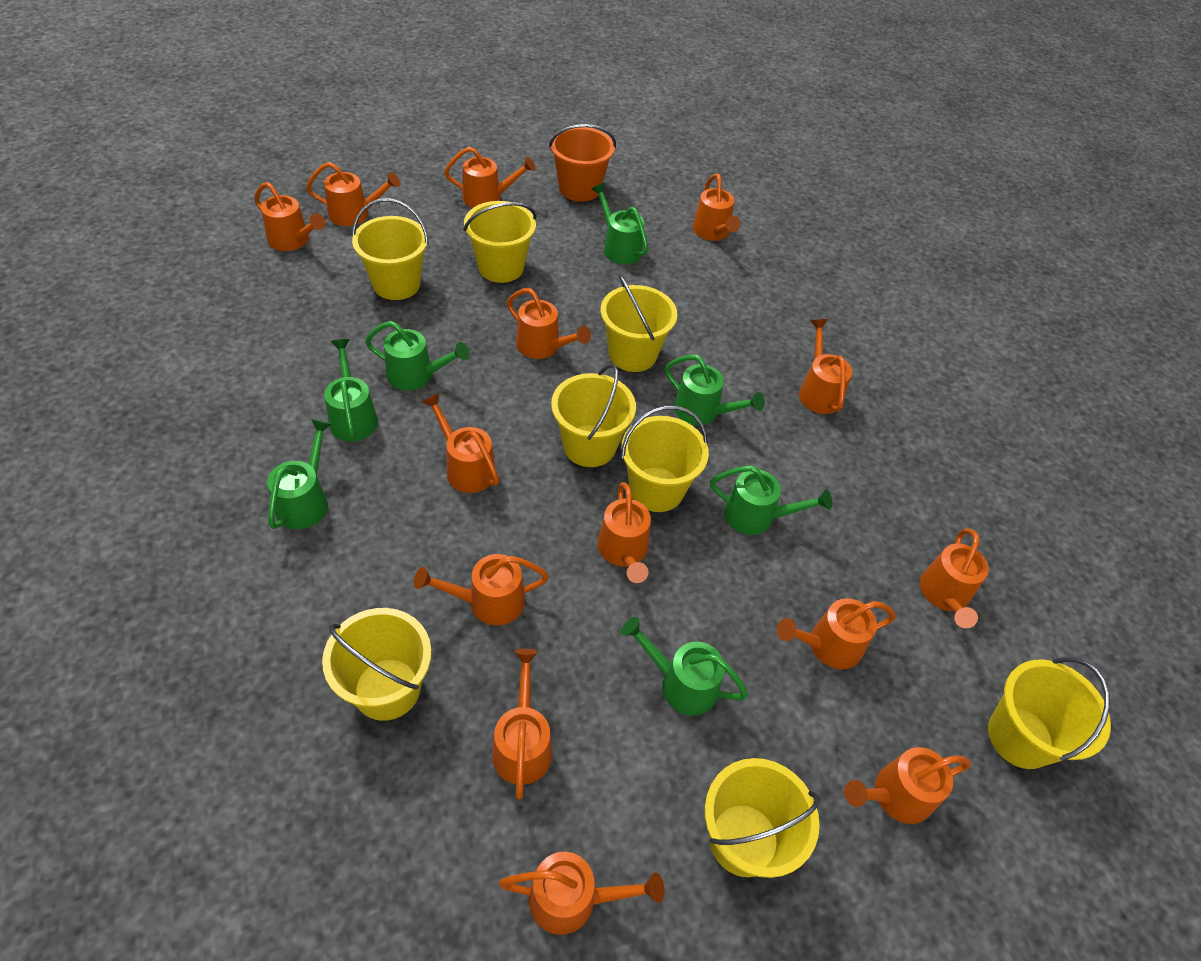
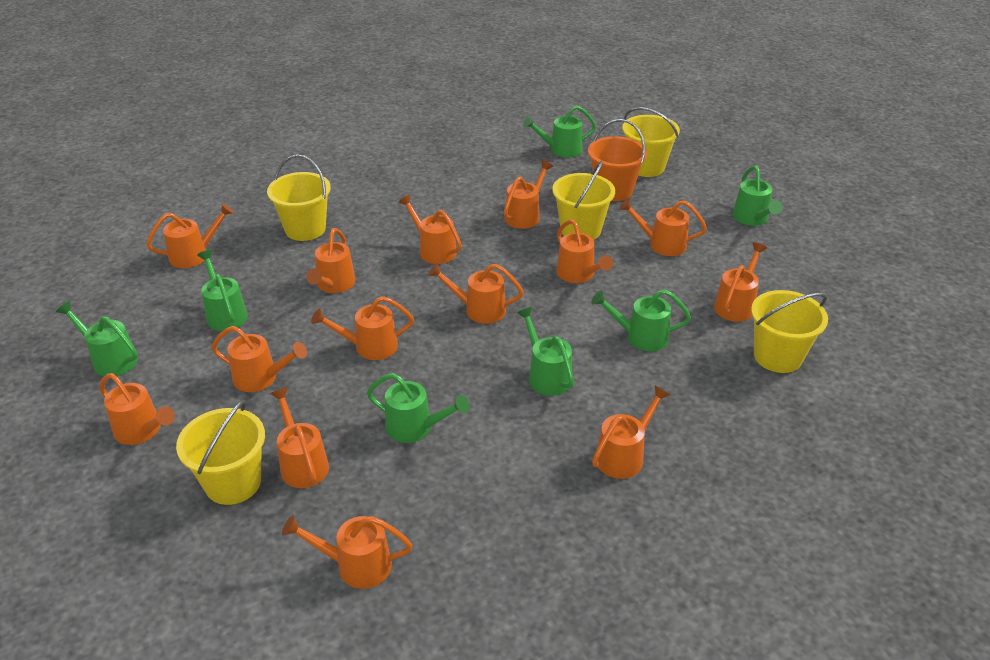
yellow bucket: [322,608,431,721] [352,198,429,300] [463,201,536,283] [551,364,636,467] [600,275,678,372] [621,405,709,512] [705,758,820,878] [988,657,1111,769] = 8 -> [176,400,265,505] [267,155,331,241] [553,161,615,240] [622,107,680,177] [751,290,828,373] = 5

